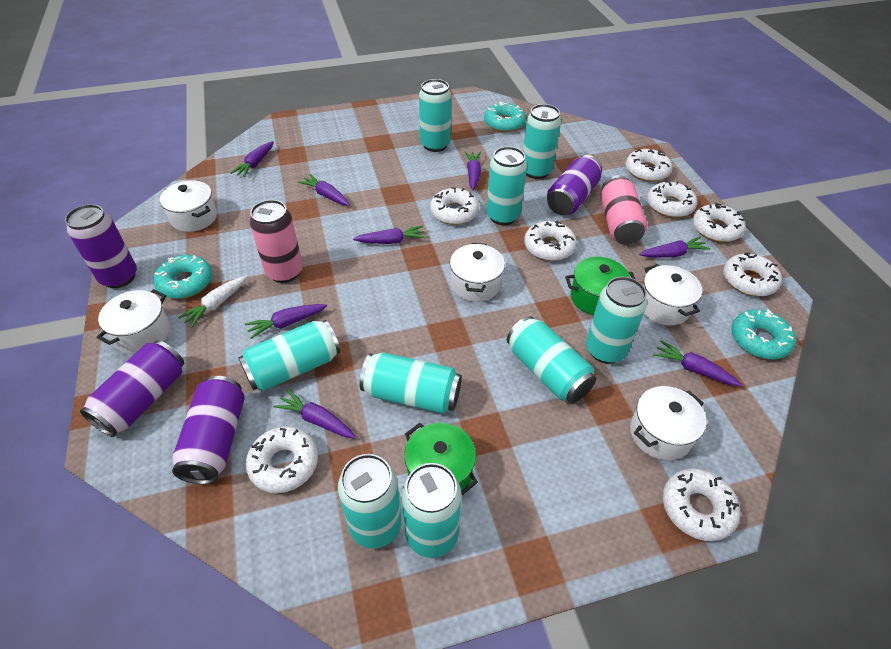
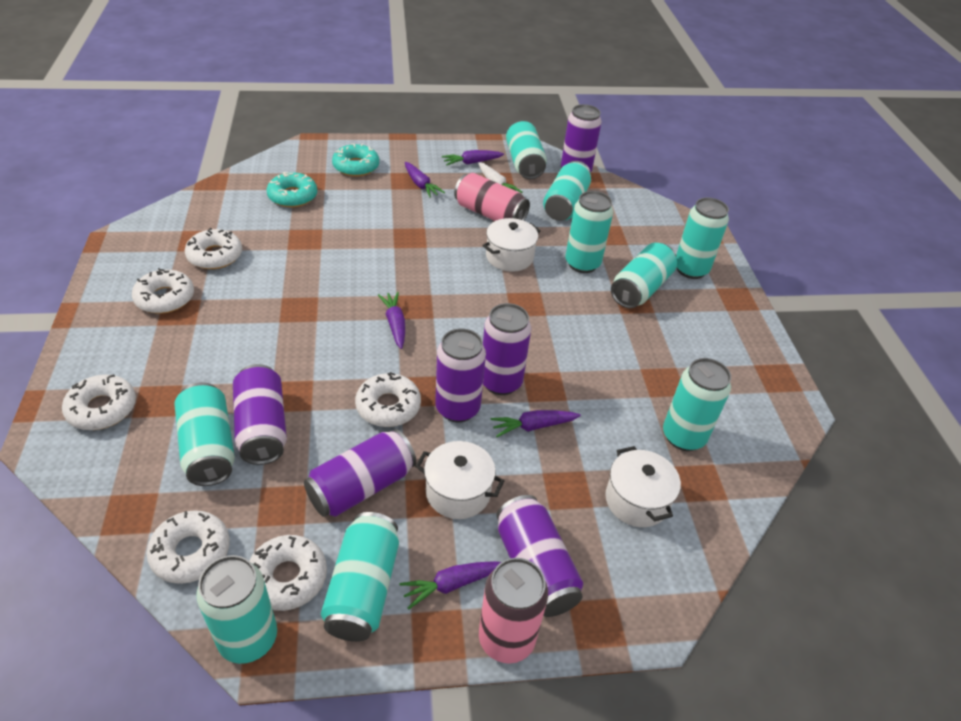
green pot: [404,423,478,495] [565,257,636,315] = 2 -> none = 0
purple can: [65,204,137,288] [80,341,184,437] [172,376,245,484] [547,155,602,215] = 4 -> [233,364,287,465] [304,429,416,517] [435,328,486,422] [483,303,531,395] [496,495,583,617] [561,104,602,172] = 6
purple carrot: [230,141,274,177] [245,304,327,339] [273,389,356,438] [298,174,350,206] [353,226,426,244] [465,151,481,190] [639,237,710,258] [654,340,742,387] = 8 -> [378,292,405,349] [399,561,501,609] [405,162,445,198] [442,150,504,166] [491,410,581,437] = 5
turquoise donut: [153,255,212,299] [484,102,526,132] [731,310,796,359] = 3 -> [266,172,317,207] [332,144,379,177] = 2
white donut: [246,426,318,493] [430,187,479,225] [524,221,577,261] [626,149,673,182] [647,181,697,218] [663,468,740,541] [692,203,745,242] [723,252,782,296] = 8 -> [62,374,136,430] [132,268,194,314] [147,510,230,584] [185,228,242,269] [249,535,327,611] [355,372,421,427] = 6
white pot: [97,289,170,354] [160,180,217,232] [450,243,505,302] [630,386,706,460] [643,264,702,325] = 5 -> [415,441,504,519] [482,218,541,272] [605,446,681,527] = 3

